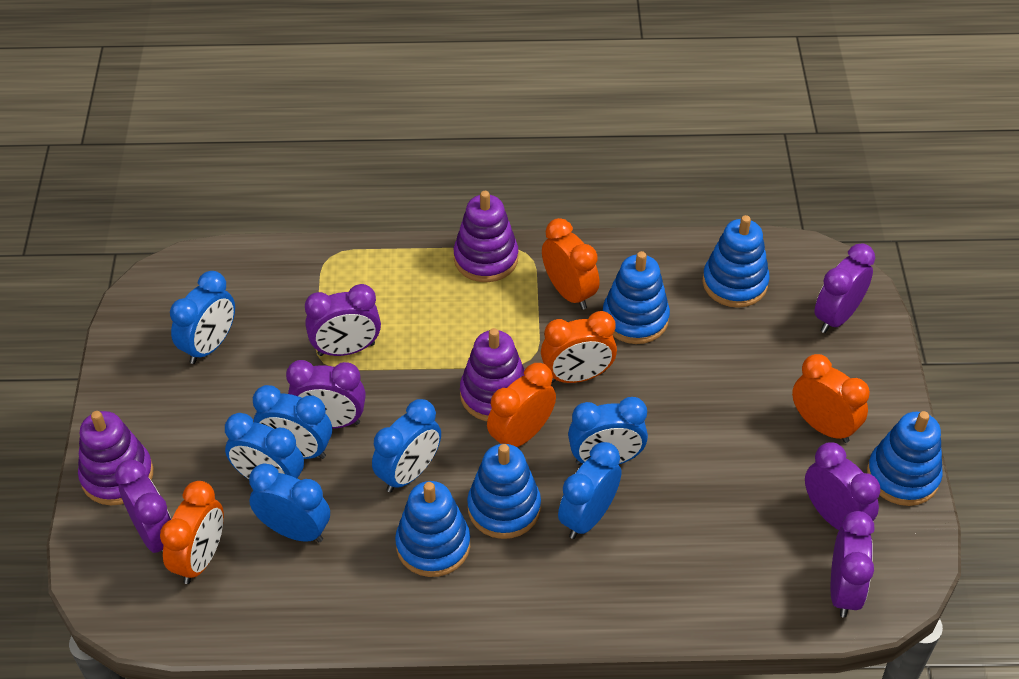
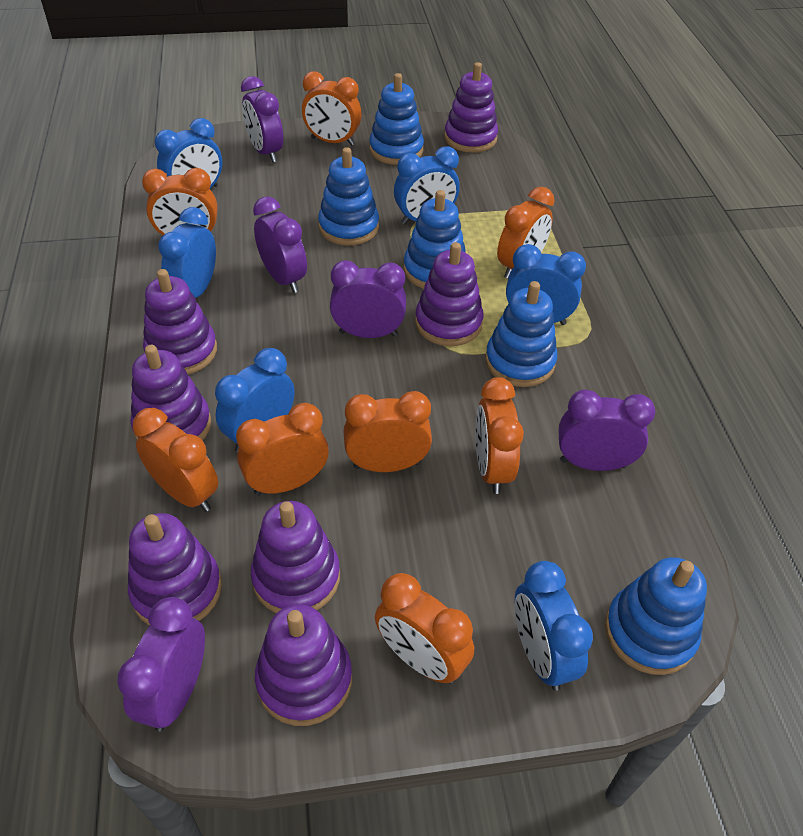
blue clock: [170,271,235,364] [225,413,304,479] [249,463,330,542] [253,385,332,459] [372,399,441,492] [558,442,621,539] [568,397,648,465] = 7 -> [155,118,222,189] [158,207,216,298] [215,348,295,452] [394,146,460,225] [506,244,586,325] [515,561,593,691] = 6
orange clock: [160,481,224,584] [487,363,556,447] [541,311,617,383] [542,218,599,310] [792,354,870,443] = 5 -> [133,408,218,512] [142,168,218,238] [236,403,329,495] [302,71,362,146] [344,391,432,472] [375,573,474,683] [475,377,524,494] [497,187,555,279] = 8
purple clock: [115,460,171,554] [286,360,366,428] [305,284,381,356] [805,442,880,530] [814,243,875,333] [831,511,874,618] = 6 -> [117,597,205,732] [241,76,283,163] [253,196,307,293] [330,260,406,338] [558,390,655,471] = 5
purple stacking toy: [78,411,153,505] [454,191,518,282] [460,328,525,421] = 3 -> [128,513,222,626] [131,345,211,441] [143,269,217,374] [251,501,340,613] [255,604,352,726] [415,242,484,346] [444,62,498,153] = 7

